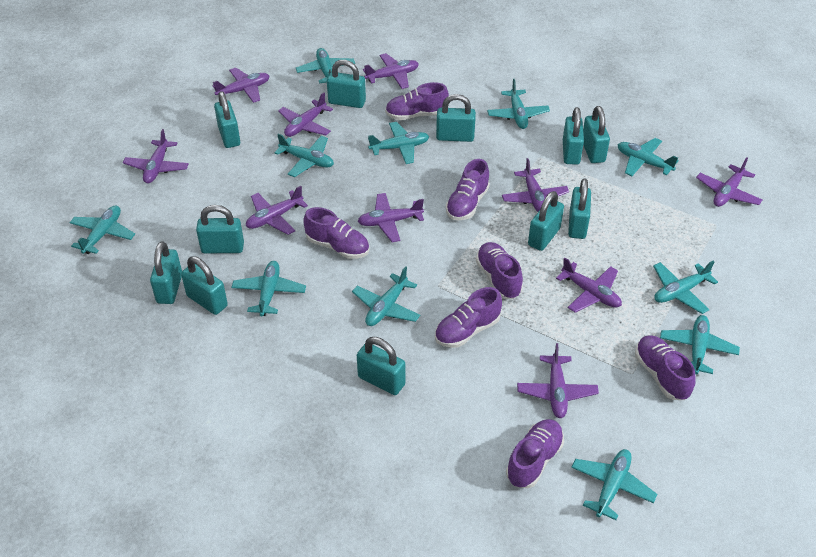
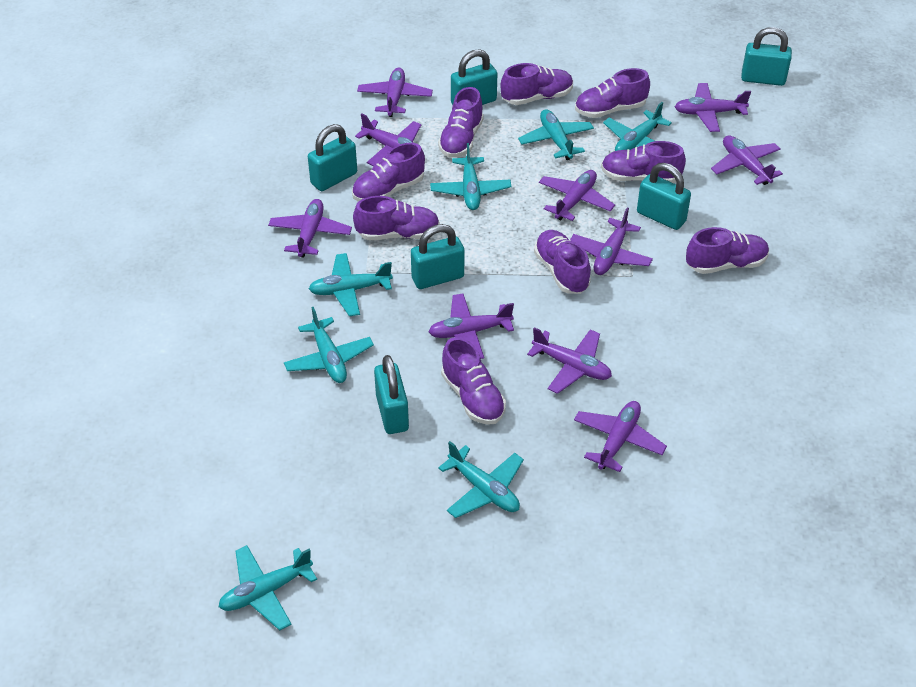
purple shoe: [303,207,369,259] [385,82,449,120] [435,287,502,348] [446,159,490,221] [475,242,523,299] [506,419,564,488] [635,335,696,400] = 7 -> [352,143,425,202] [353,196,440,240] [438,87,484,158] [441,337,506,425] [500,63,573,105] [534,230,591,294] [575,68,650,118] [601,141,686,183] [686,227,769,274] = 9
turquoise padlock: [150,241,182,304] [181,256,228,315] [196,205,244,253] [214,91,240,148] [327,60,366,108] [357,337,405,395] [436,94,476,142] [528,191,564,251] [563,107,584,165] [568,179,591,239] [583,106,610,163] = 11 -> [308,124,357,191] [374,355,409,434] [411,224,464,289] [451,49,497,105] [637,163,691,230] [741,27,792,86] = 6
turquoise plane: [70,206,135,254] [232,261,306,316] [274,134,334,177] [296,48,355,83] [352,266,420,326] [368,122,429,164] [487,79,550,129] [571,449,657,520] [618,138,679,176] [653,261,718,314] [660,315,740,374] = 11 -> [219,545,317,631] [284,307,374,383] [309,253,393,316] [430,143,511,210] [438,441,524,518] [518,109,594,160] [603,102,672,151] = 7

